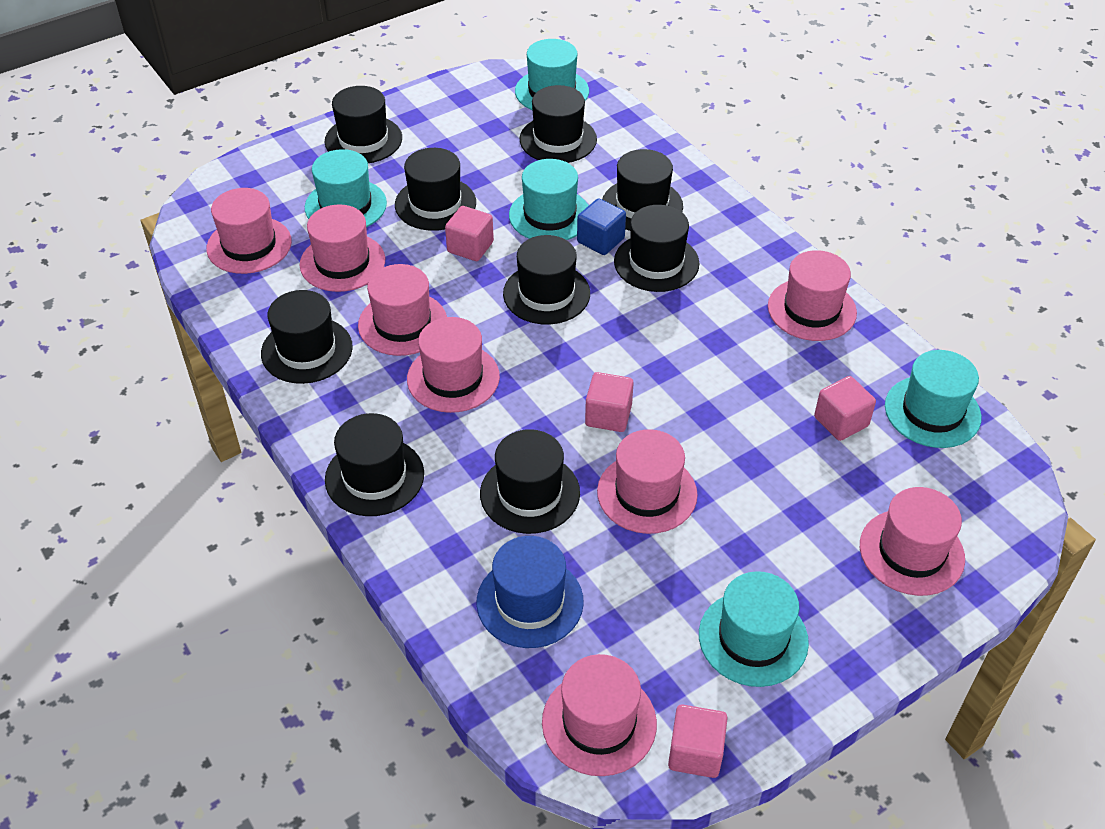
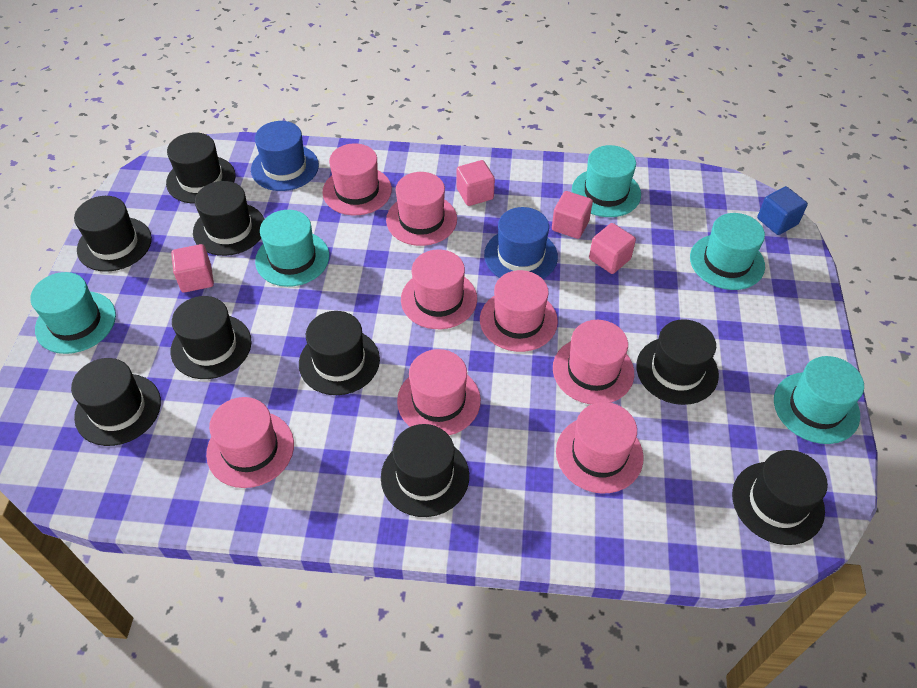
blue hat: [477,536,584,648] = 1 -> [251,121,319,191] [484,207,558,279] = 2

